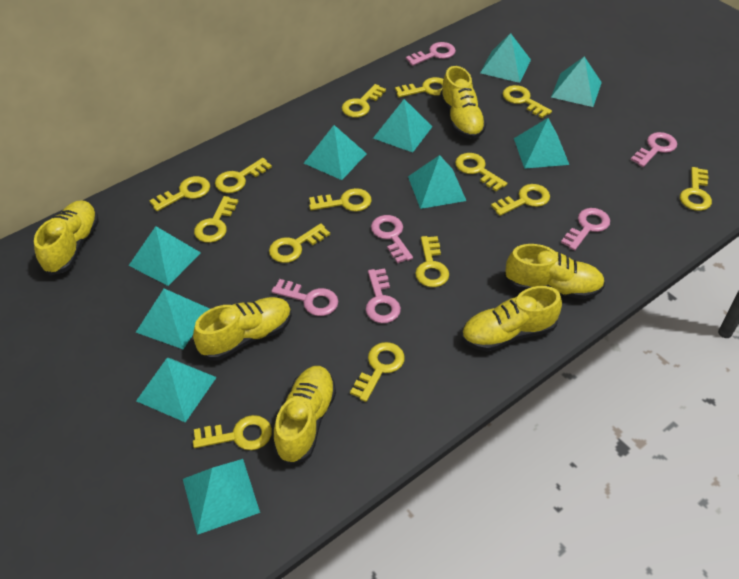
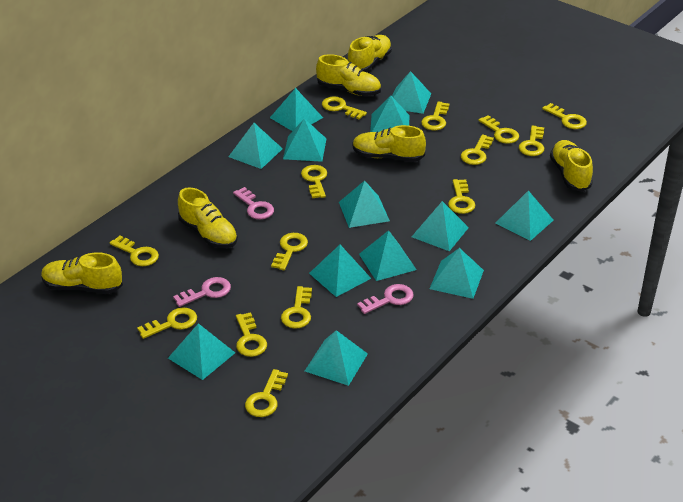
pink key: [271,279,338,316] [366,269,401,323] [371,215,413,264] [406,42,456,66] [561,208,610,251] [631,132,677,167] = 6 -> [173,277,231,307] [233,187,274,219] [357,284,414,314] = 3
turquoise pyramid: [128,226,201,286] [136,289,210,349] [136,357,217,422] [183,459,260,535] [304,125,367,180] [373,99,432,153] [408,155,466,209] [480,33,531,83] [514,118,569,169] [551,56,602,107] = 10 -> [168,323,235,380] [228,123,283,169] [270,88,323,131] [283,119,326,162] [305,330,368,386] [309,245,371,297] [339,180,390,228] [359,230,417,281] [370,96,410,132] [392,71,431,114] [412,201,469,251] [430,248,484,299] [495,191,554,241] = 13

